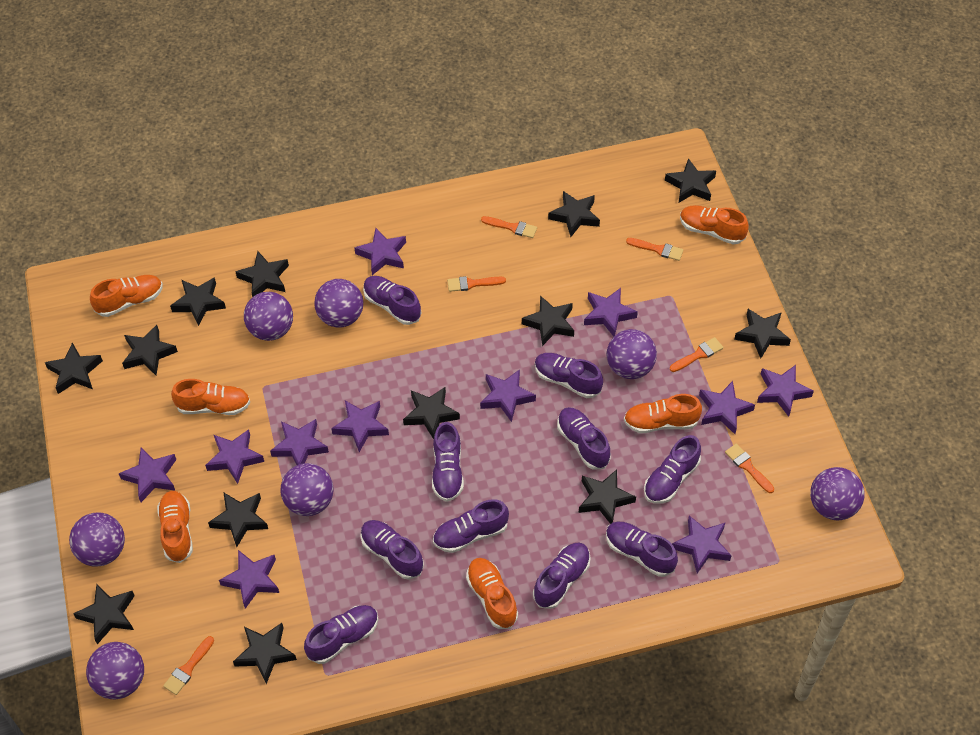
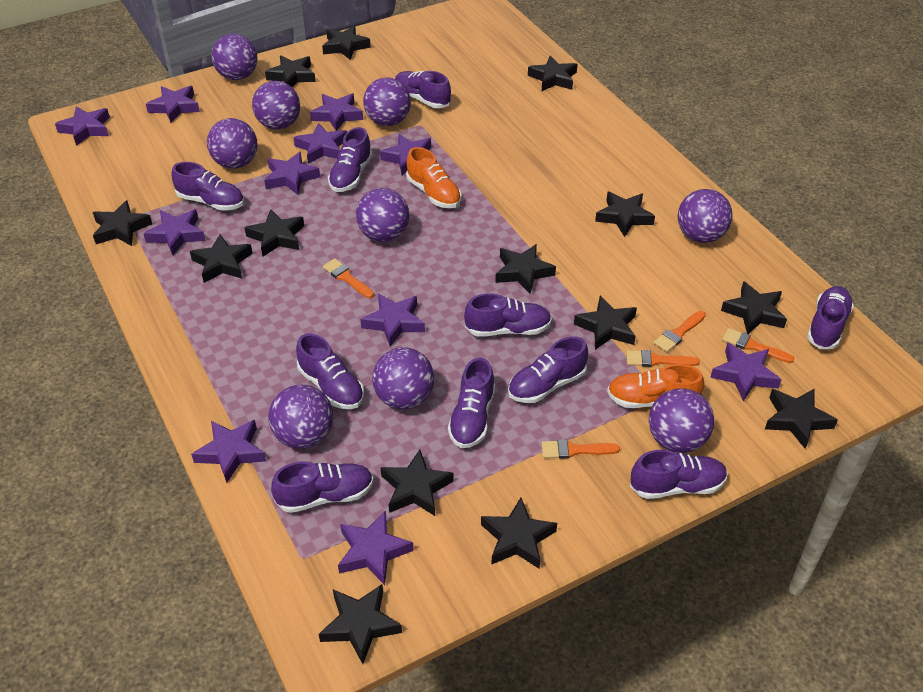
black star: [45,343,103,394] [73,584,135,644] [122,325,178,375] [170,277,226,326] [208,492,268,547] [233,623,297,684] [235,251,289,297] [403,387,460,439] [522,296,574,346] [548,191,600,237] [579,470,636,524] [665,158,716,203] [734,309,791,358] = 13 -> [93,200,152,246] [190,234,253,283] [244,209,304,256] [265,55,316,87] [319,584,402,664] [322,26,371,60] [381,450,454,516] [481,498,557,569] [495,244,556,294] [528,56,577,91] [574,296,637,350] [595,192,655,237] [721,281,787,334] [765,388,838,449] = 14
orange brush: [163,636,214,695] [447,276,506,292] [481,216,537,238] [626,238,683,261] [670,337,723,372] [725,444,774,493] = 6 -> [323,258,374,298] [541,440,620,459] [626,350,700,367] [653,311,706,352] [722,328,794,363] = 5
orange shoe: [90,275,163,317] [157,491,193,563] [171,379,250,415] [466,558,518,629] [624,394,702,433] [680,205,749,245] = 6 -> [406,147,461,208] [607,364,704,408] = 2
purple ball: [69,512,125,567] [86,642,144,699] [244,292,293,341] [280,463,333,516] [314,279,363,328] [607,329,657,379] [810,467,865,520] = 7 -> [207,118,257,169] [211,33,257,80] [252,81,300,130] [268,385,333,449] [356,188,410,242] [363,77,411,126] [372,347,435,410] [649,388,715,453] [678,189,733,243] = 9

